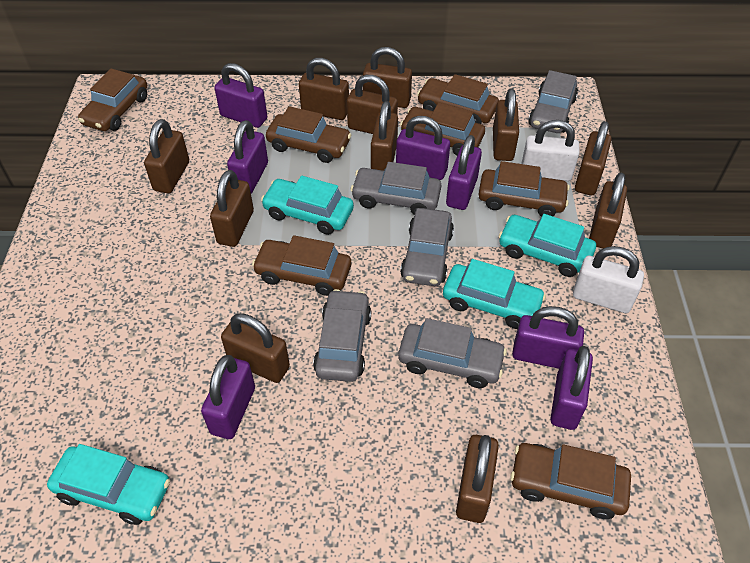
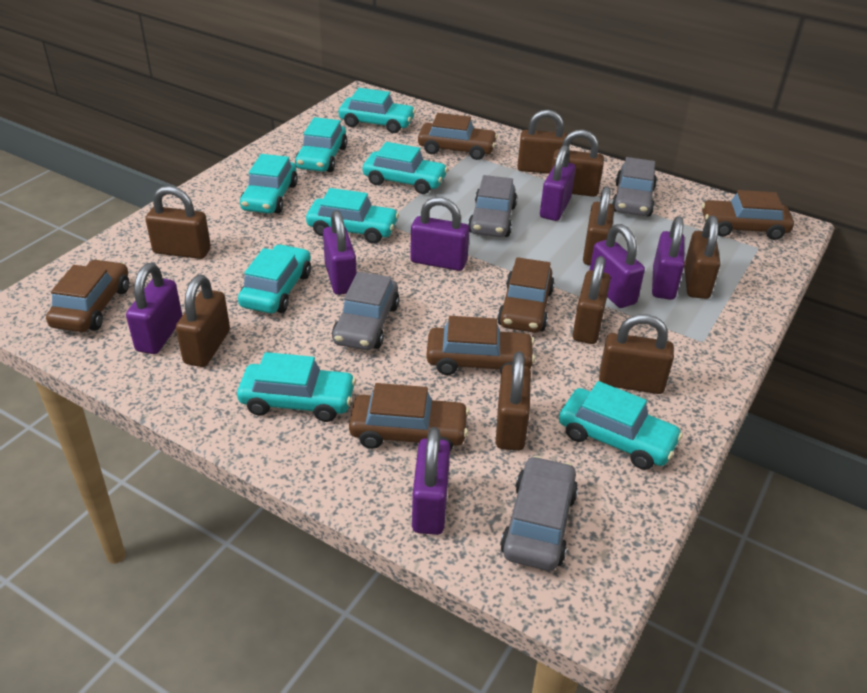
brown car: [78,68,147,131] [252,235,351,296] [266,106,352,163] [400,103,485,156] [417,74,499,124] [478,161,570,217] [510,443,631,519] = 7 -> [46,259,129,332] [349,383,469,451] [418,113,498,160] [426,316,535,375] [497,257,554,333] [702,190,794,240] = 6
brown padlock: [144,119,189,193] [210,170,254,247] [221,313,290,383] [299,58,349,120] [347,75,398,134] [363,47,412,108] [371,101,398,171] [456,435,499,523] [493,88,519,161] [575,121,612,195] [589,172,627,249] = 11 -> [145,186,211,259] [176,275,230,367] [496,351,531,451] [517,110,568,174] [551,130,604,197] [573,256,611,344] [583,186,614,265] [599,314,674,394] [684,216,720,299] = 9
grey car: [313,289,371,382] [351,162,441,215] [398,318,507,388] [400,208,454,286] [528,70,578,133] = 5 -> [332,272,400,350] [468,175,517,237] [500,456,578,571] [612,157,657,216] = 4
turquoise car: [47,444,170,525] [261,176,354,235] [443,259,546,329] [498,214,596,277] = 4 -> [237,352,356,422] [238,244,311,313] [240,154,298,214] [295,117,347,172] [306,188,399,244] [339,88,416,133] [363,142,448,194] [559,381,683,470] = 8
white padlock: [521,120,580,181] [573,246,644,313] = 2 -> none = 0

